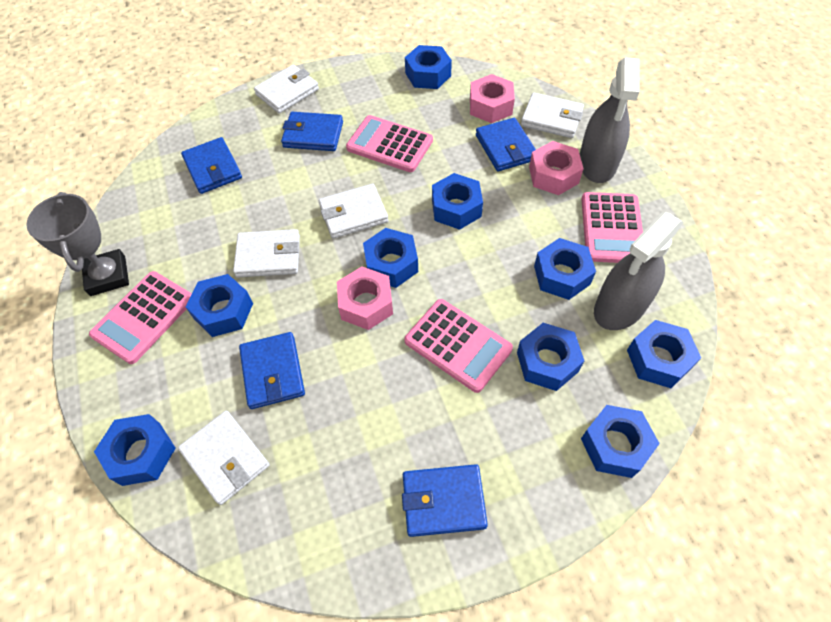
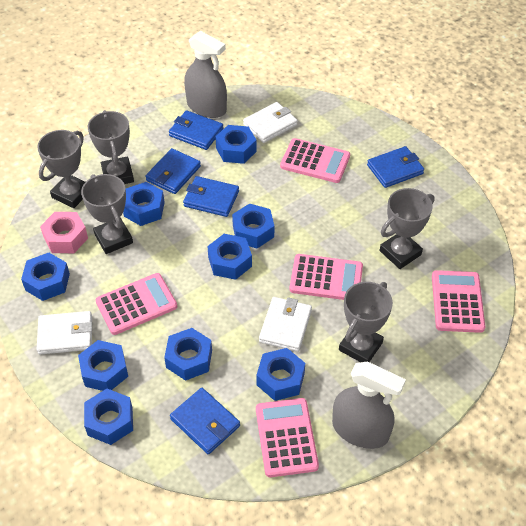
grey trophy: [26,192,129,296] = 1 -> [37,130,85,208] [81,174,133,254] [88,110,134,184] [339,282,393,362] [380,188,435,269] = 5
pink calculator: [89,271,192,364] [346,115,433,172] [404,299,513,393] [581,192,643,263] = 4 -> [96,273,177,335] [256,398,319,477] [280,138,350,183] [290,254,363,300] [432,270,485,333] = 5
pink nut: [337,266,393,330] [470,74,515,123] [529,141,584,195] = 3 -> [40,212,88,253] = 1
white wallet: [178,411,269,505] [233,229,300,277] [254,65,319,113] [319,184,388,239] [521,93,584,138] = 5 -> [36,311,92,354] [243,102,298,143] [259,297,312,352] = 3

